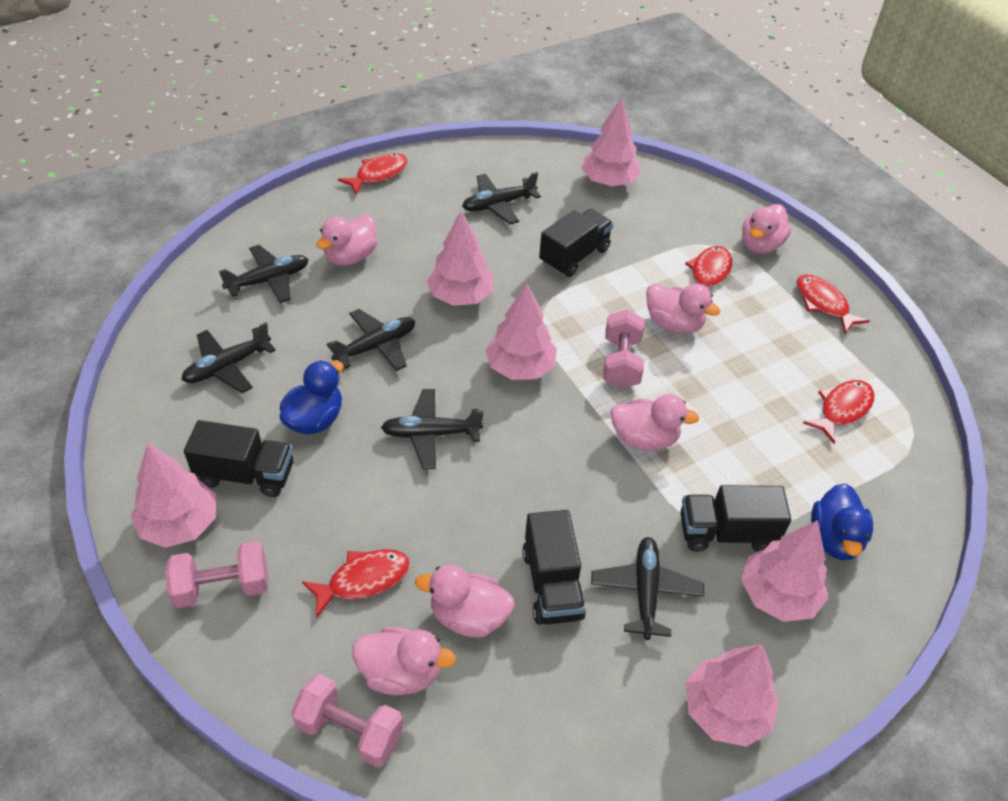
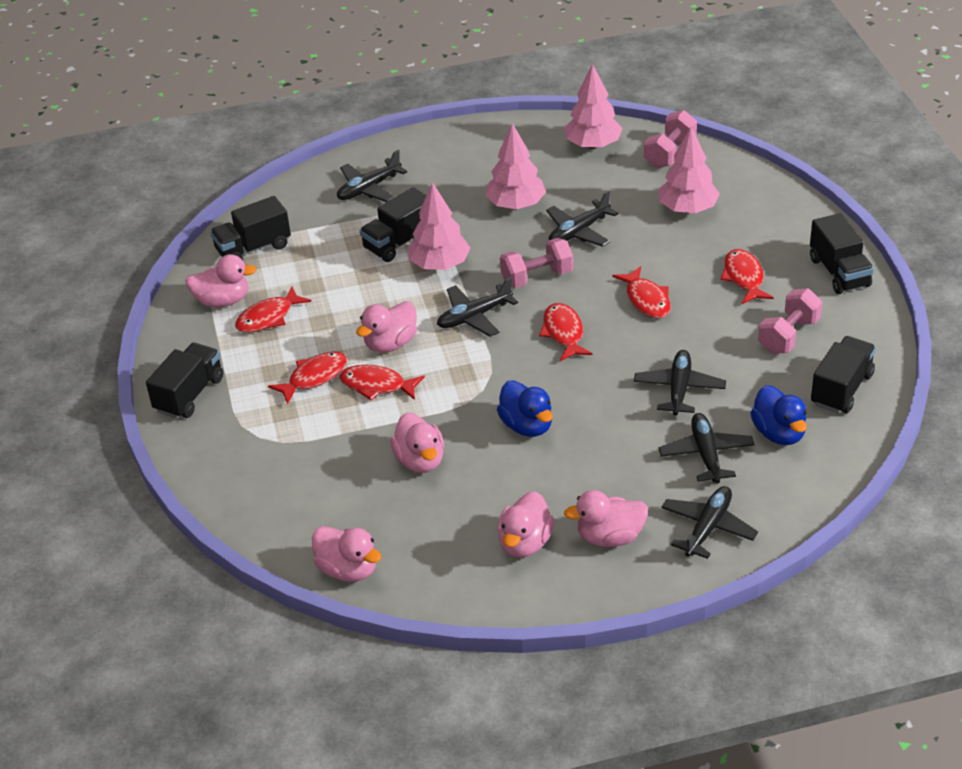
black truck: [184,420,293,497] [522,510,586,625] [539,209,613,277] [680,485,791,552] = 4 -> [146,343,223,419] [210,196,291,258] [359,187,427,262] [810,213,874,294] [811,336,876,413] = 5
pink tree: [131,443,216,548] [427,211,494,306] [485,284,557,380] [581,98,641,186] [685,644,779,747] [741,520,828,622] = 6 -> [408,182,470,270] [485,123,546,209] [564,64,623,149] [659,127,720,213] = 4
red fish: [302,549,410,618] [338,153,408,195] [685,246,732,303] [796,275,870,334] [803,380,874,444] = 5 -> [235,286,311,333] [268,352,347,405] [339,365,425,400] [539,303,592,361] [612,266,671,319] [721,249,774,304] = 6

